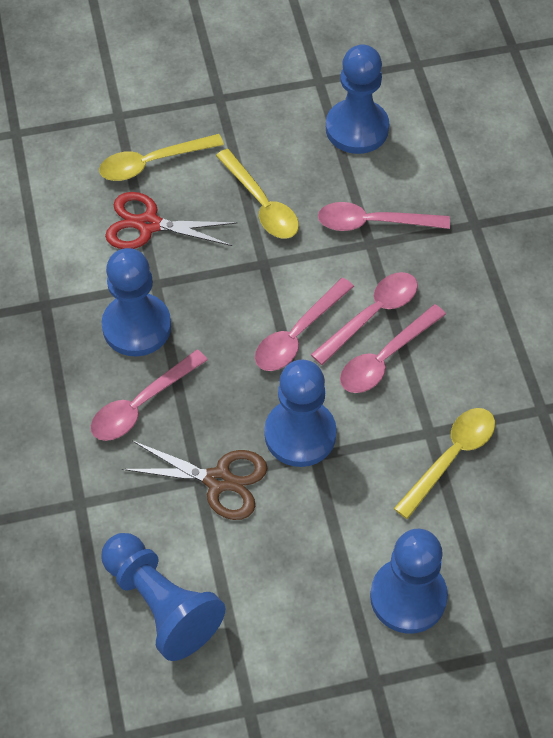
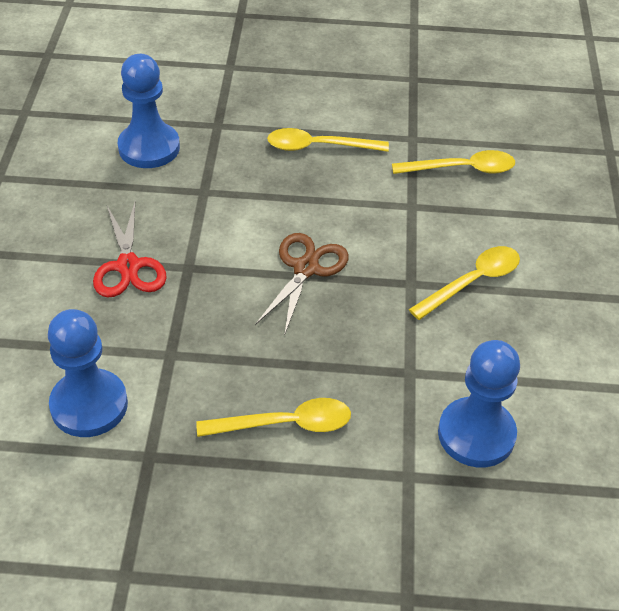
blue pawn: [101,248,171,356] [102,533,225,661] [264,360,337,467] [326,44,389,154] [370,529,448,634] = 5 -> [48,309,128,437] [118,54,180,168] [438,340,520,467] = 3
pink spoon: [91,350,208,441] [255,278,354,371] [311,272,418,365] [318,202,450,231] [340,304,446,393] = 5 -> none = 0
yellow spoon: [99,134,224,181] [216,149,299,239] [394,408,495,519] = 3 -> [196,398,351,437] [267,128,389,152] [392,150,515,174] [409,246,520,320] = 4

